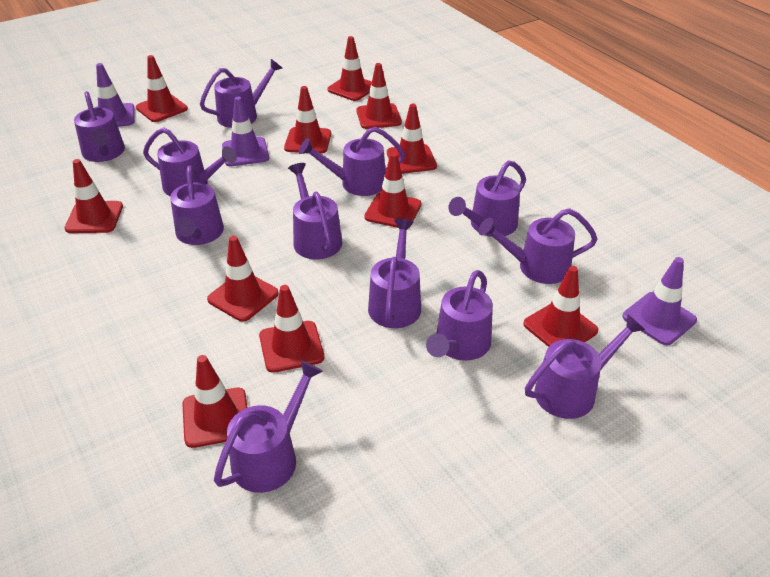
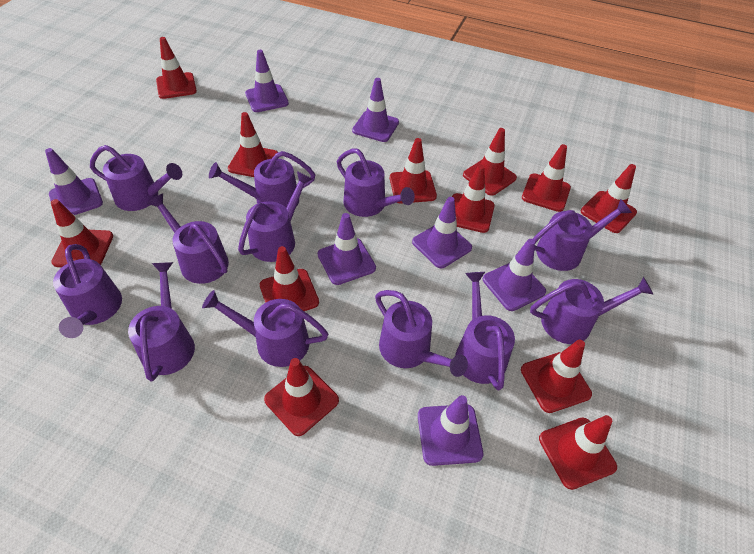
purple traffic cone: [95,63,135,127] [222,97,269,166] [622,257,697,345] = 3 -> [45,148,103,215] [245,50,289,112] [318,213,376,285] [352,78,399,142] [412,197,472,268] [418,395,483,466] [483,239,546,311] = 7
red traffic cone: [65,159,123,233] [136,55,188,122] [182,355,247,448] [207,236,279,322] [259,285,324,373] [284,86,331,154] [327,36,372,101] [356,63,402,129] [364,153,421,228] [387,104,437,174] [523,266,598,347] = 11 -> [51,199,113,267] [156,37,197,99] [228,112,278,177] [260,246,319,311] [264,358,339,436] [390,138,437,203] [452,164,495,233] [463,128,517,196] [521,339,592,413] [522,144,571,212] [539,415,617,490] [581,164,637,233] = 12

